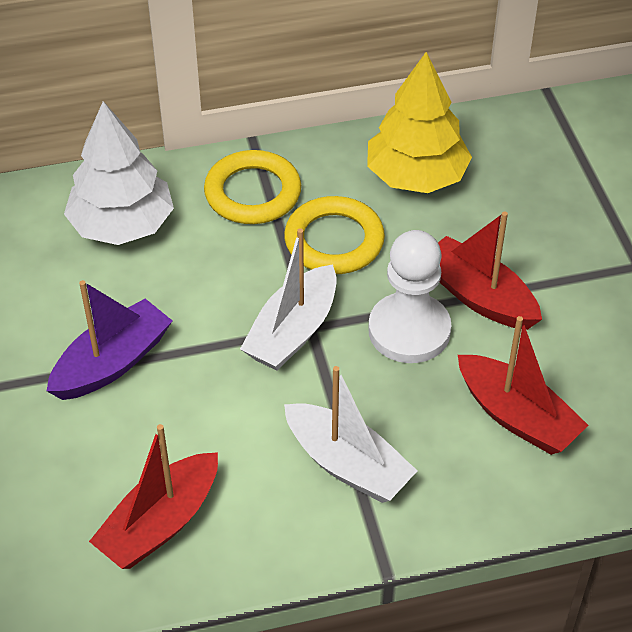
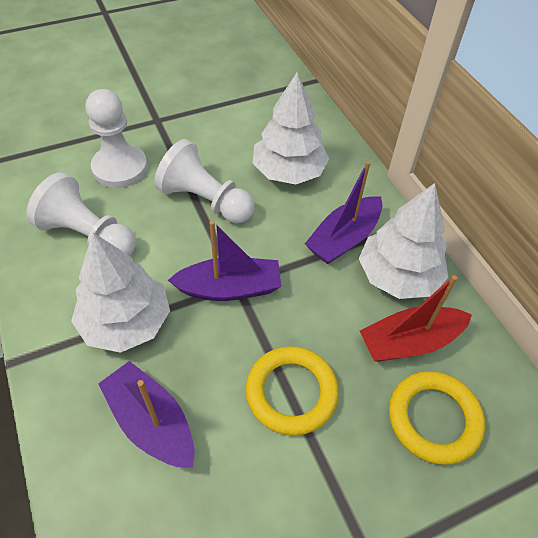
purple boat: [47,280,172,400] = 1 -> [98,361,195,468] [168,221,282,301] [305,161,382,264] = 3
red boat: [89,424,218,569] [438,211,542,330] [458,316,588,455] = 3 -> [360,275,472,362] = 1
white boat: [240,228,337,371] [284,366,417,503] = 2 -> none = 0
white pawn: [368,230,451,363] = 1 -> [26,172,136,256] [86,89,148,188] [154,139,254,223] = 3
white tree: [64,101,174,245] = 1 -> [71,232,170,353] [253,72,329,184] [359,183,448,299] = 3
yellow tree: [367,52,472,193] = 1 -> none = 0

